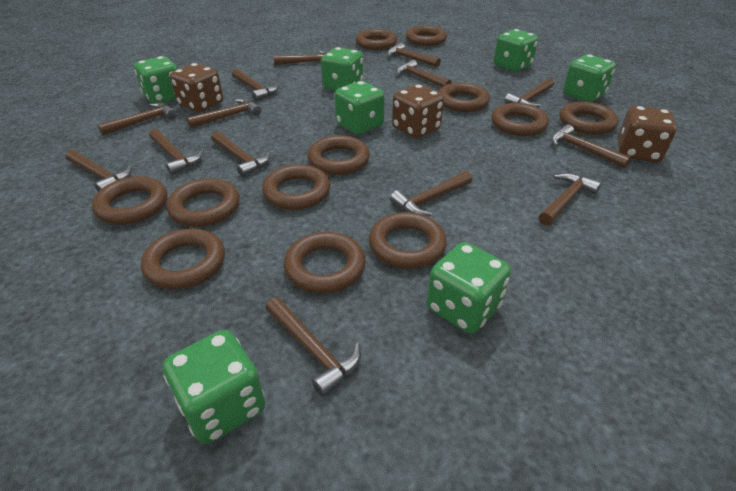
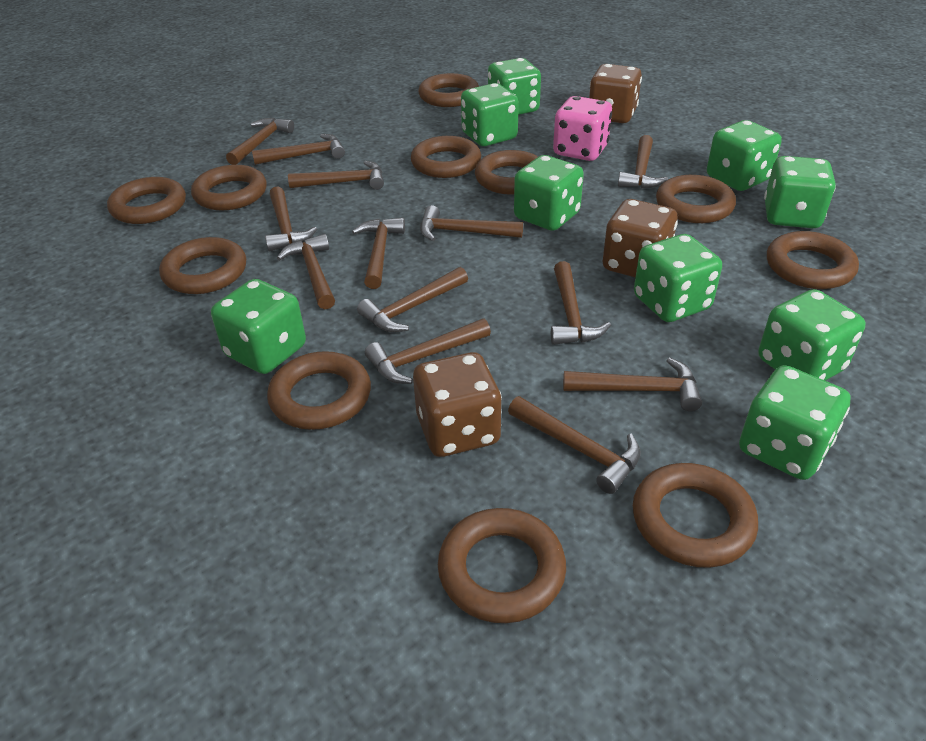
brown hammer: [66,150,132,192] [98,102,177,136] [149,129,203,175] [187,98,262,128] [211,131,270,177] [232,69,279,101] [265,297,361,396] [274,50,328,65] [387,43,441,67] [390,171,473,216] [396,60,452,87] [505,78,554,107] [539,173,602,225] [551,124,631,168] = 14 -> [226,118,294,165] [252,134,345,165] [265,187,317,251] [277,234,335,309] [288,161,384,190] [352,218,405,289] [357,267,468,332] [365,318,491,384] [420,205,523,241] [508,396,641,494] [551,261,611,345] [563,357,702,411] [618,135,668,188] = 13
brown ring: [92,176,167,225] [141,228,225,289] [167,178,240,227] [262,164,331,210] [284,232,366,293] [307,135,370,175] [356,29,397,50] [369,212,447,269] [406,25,447,46] [439,82,490,112] [491,103,549,136] [560,102,619,135] = 12 -> [107,177,186,224] [159,237,246,294] [191,165,267,210] [267,351,371,430] [411,136,481,178] [418,73,479,107] [438,508,566,623] [475,150,538,195] [633,463,758,568] [656,175,736,223] [767,231,859,289] = 11
green dice: [134,56,178,103] [163,330,265,444] [321,47,363,91] [335,81,385,135] [427,242,511,334] [494,29,538,72] [563,54,616,102] = 7 -> [211,279,306,374] [461,83,519,146] [488,58,541,115] [514,155,584,231] [634,234,722,322] [707,120,782,191] [739,365,851,480] [758,289,866,381] [764,156,836,228] = 9
pink dice: none = 0 -> [553,96,612,161] = 1

